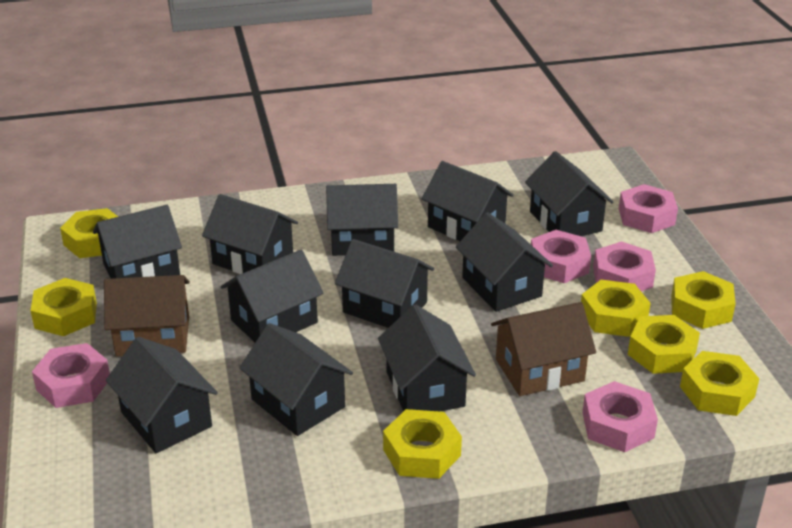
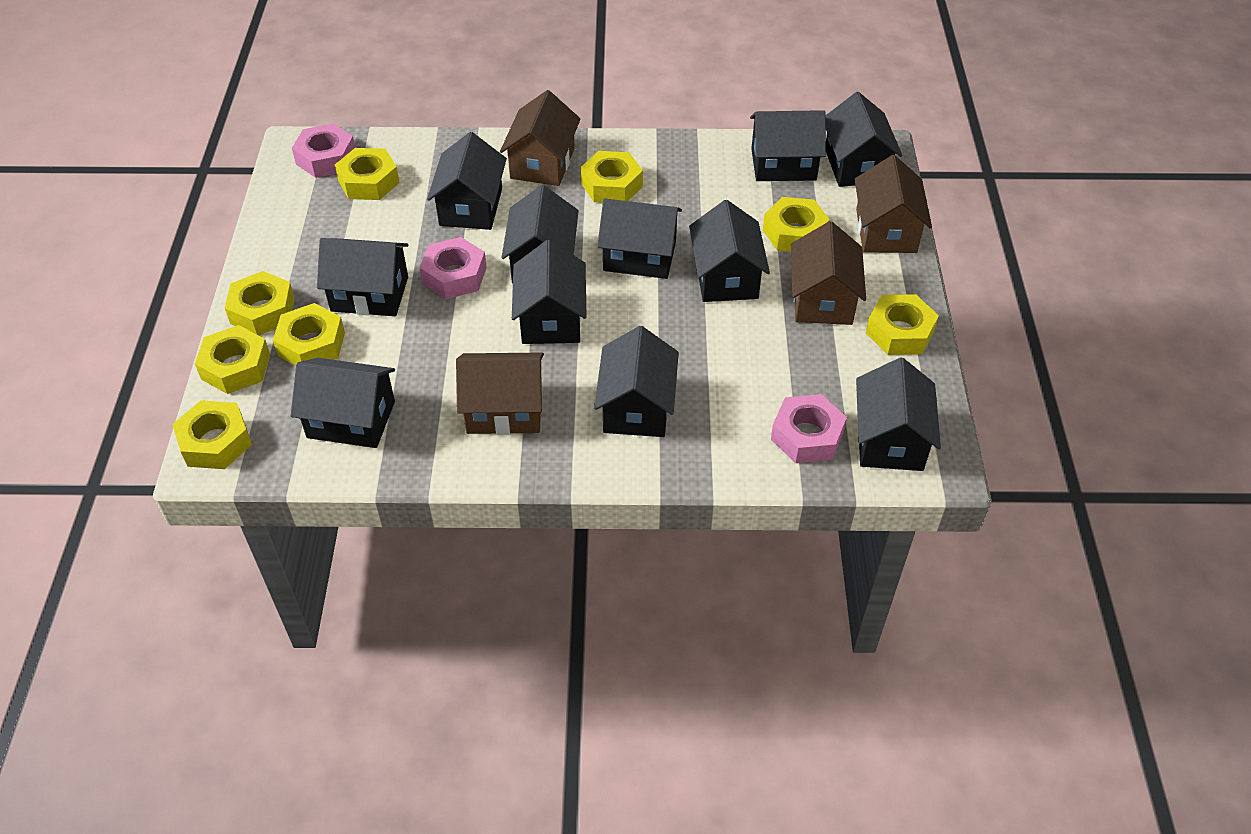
brown house: [104,275,190,356] [491,302,596,396] = 2 -> [456,352,544,435] [500,90,580,186] [791,221,866,325] [855,155,932,253] = 4
pink nut: [32,343,110,408] [531,230,591,283] [582,381,658,452] [593,241,656,292] [619,184,678,233] = 5 -> [292,123,355,178] [419,237,487,299] [771,394,847,463] = 3
yellow nut: [30,278,97,336] [60,208,118,258] [383,409,462,479] [581,280,651,337] [628,315,700,374] [671,271,736,329] [680,351,759,416] = 7 -> [172,400,252,469] [195,325,270,394] [225,271,295,335] [273,303,345,366] [335,148,399,200] [580,151,643,203] [763,197,830,252] [866,294,939,355] = 8

